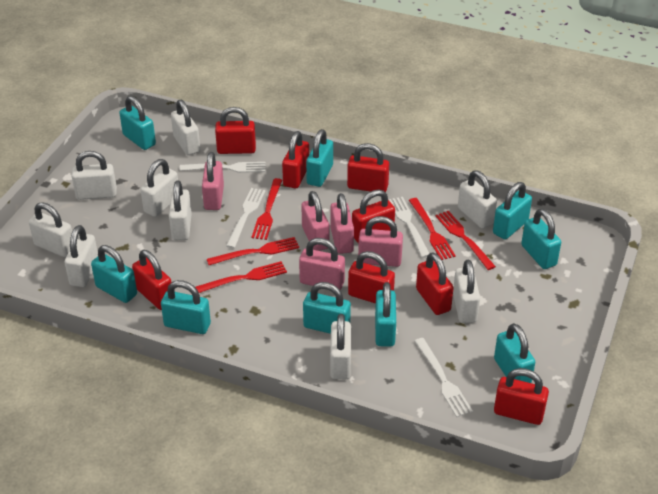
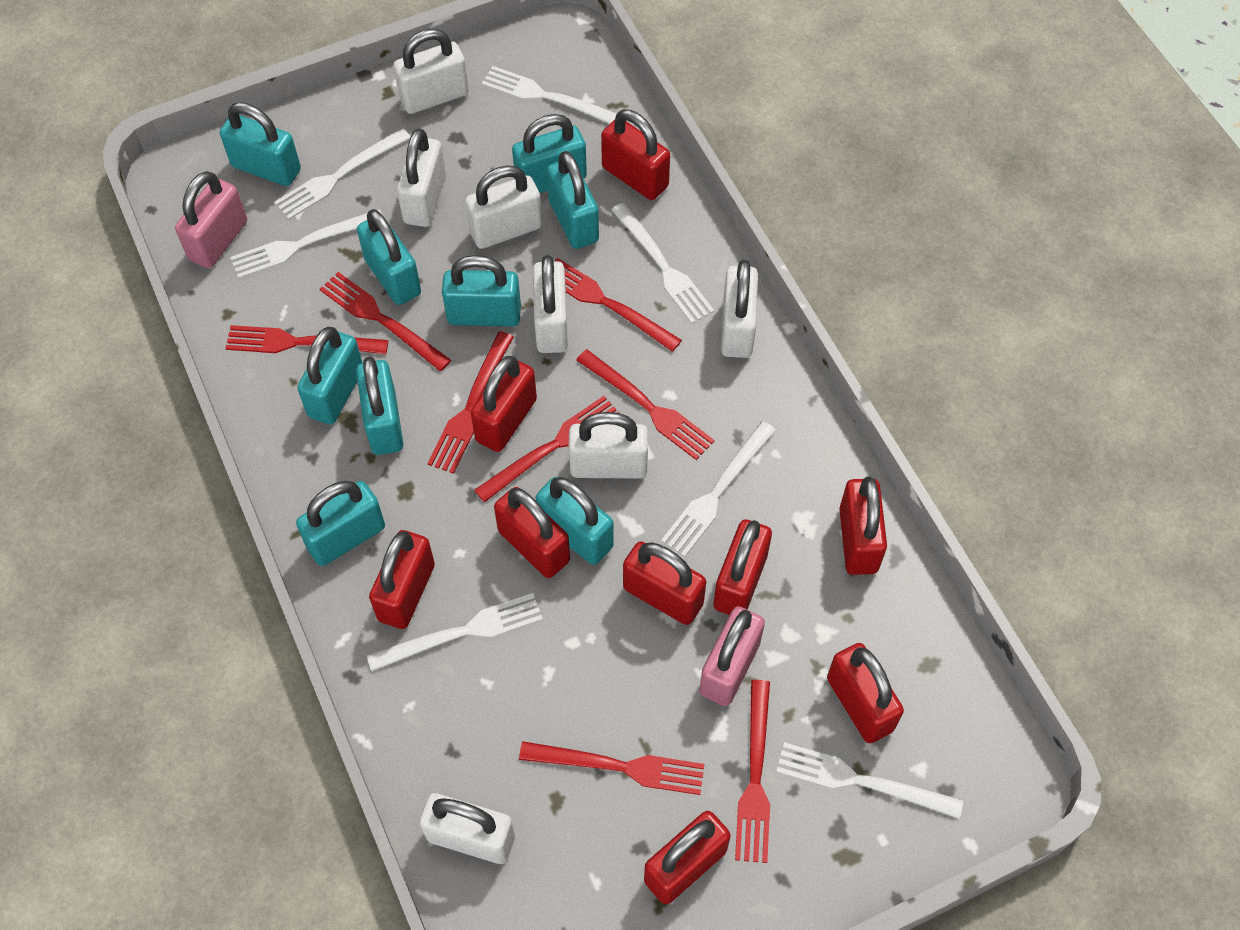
pink padlock: [202,152,224,210] [299,238,345,290] [301,191,330,251] [330,193,354,254] [358,216,403,267] = 5 -> [175,171,247,268] [699,606,765,706] = 2
red fork: [195,261,287,293] [207,237,299,265] [252,178,282,240] [409,198,456,260] [435,211,496,270] = 5 -> [225,325,388,354] [320,272,451,371] [427,331,514,474] [474,396,619,503] [519,741,705,795] [555,258,682,352] [576,349,715,460] [735,680,770,863] = 8
red padlock: [132,250,171,310] [215,107,256,154] [282,131,309,188] [347,143,389,192] [348,251,395,303] [352,190,395,243] [416,252,454,315] [494,368,549,425] = 8 -> [369,530,435,629] [471,356,537,452] [494,487,570,578] [601,109,670,200] [623,541,706,625] [644,811,731,904] [713,519,772,615] [827,643,904,743] [839,477,887,575] = 9
white fork: [179,162,266,173] [226,188,265,248] [388,197,430,258] [414,338,473,417] = 4 -> [230,209,382,279] [274,128,410,220] [366,593,543,671] [482,66,617,124] [612,203,714,324] [661,421,776,557] [776,742,963,819] = 7
white padlock: [29,202,72,257] [65,225,98,287] [72,151,117,200] [140,159,178,217] [169,180,192,240] [171,100,200,155] [330,314,351,379] [453,260,480,323] [458,170,497,229] = 9 -> [393,29,469,114] [397,129,446,227] [420,793,515,864] [465,165,542,249] [533,255,568,353] [569,412,648,479] [721,260,758,358] = 7

